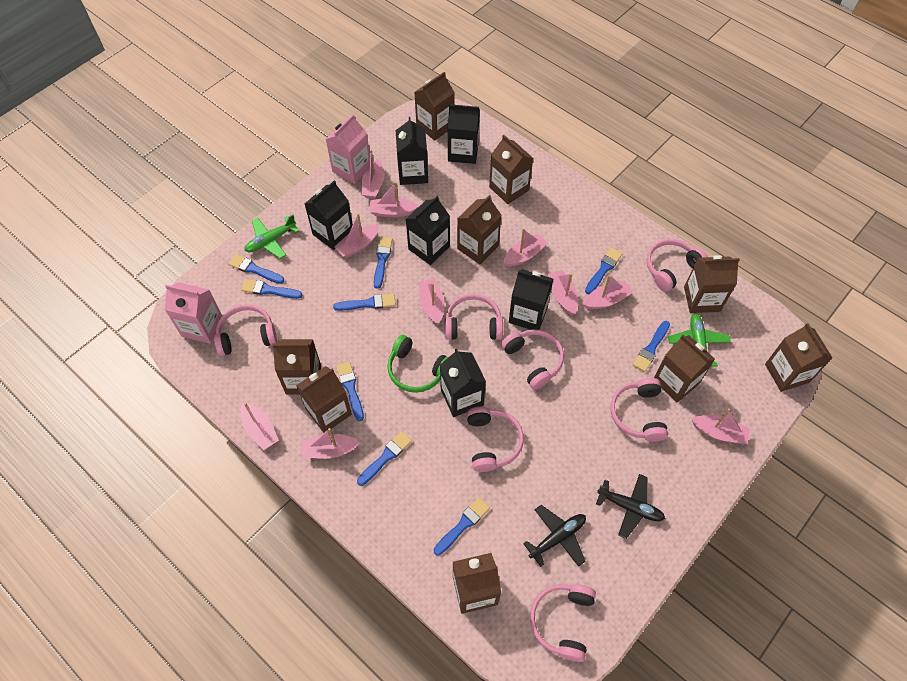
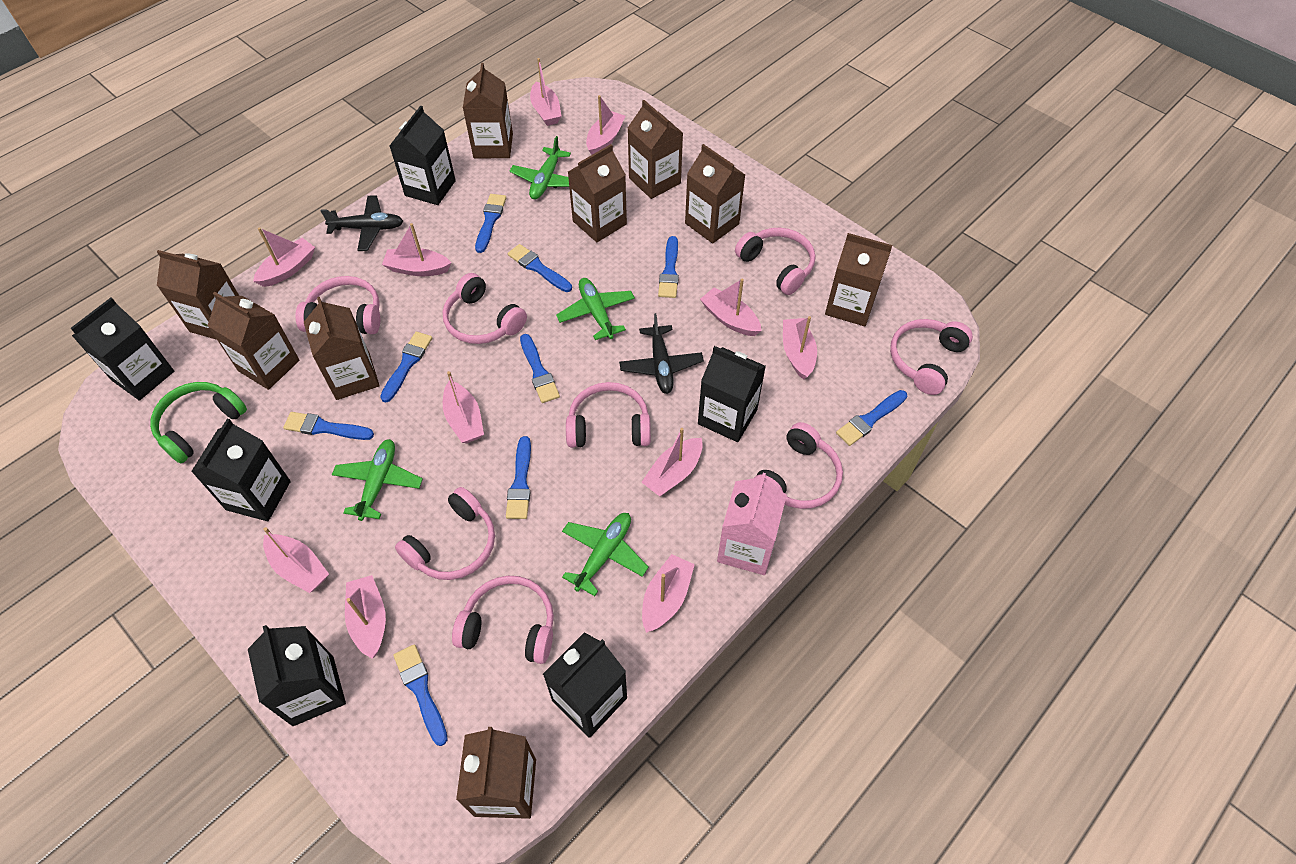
green plane: [244,214,299,259] [668,313,731,367] = 2 -> [332,439,423,521] [510,136,571,200] [556,278,635,340] [562,513,649,596] = 4
pink boat: [241,403,279,450] [302,428,360,459] [334,213,379,258] [361,149,384,199] [370,182,419,218] [419,278,445,325] [504,229,548,267] [548,270,578,315] [583,275,633,309] [691,408,750,444] = 10 -> [253,227,315,287] [263,527,329,593] [345,575,386,659] [382,223,451,276] [443,371,484,443] [530,58,561,126] [586,95,625,155] [641,428,703,497] [642,554,695,633] [700,279,761,336] [783,316,817,380] = 11
pink carton: [165,282,222,344] [326,114,370,184] = 2 -> [717,473,787,575] = 1
pink headphones: [214,305,277,356] [445,294,503,340] [467,407,524,472] [501,329,564,390] [530,584,596,662] [610,378,668,442] [647,239,708,292] = 7 -> [296,276,380,334] [395,487,495,580] [443,273,527,344] [452,576,554,664] [566,382,651,448] [735,228,815,295] [754,422,843,509] [890,319,973,395] = 8

